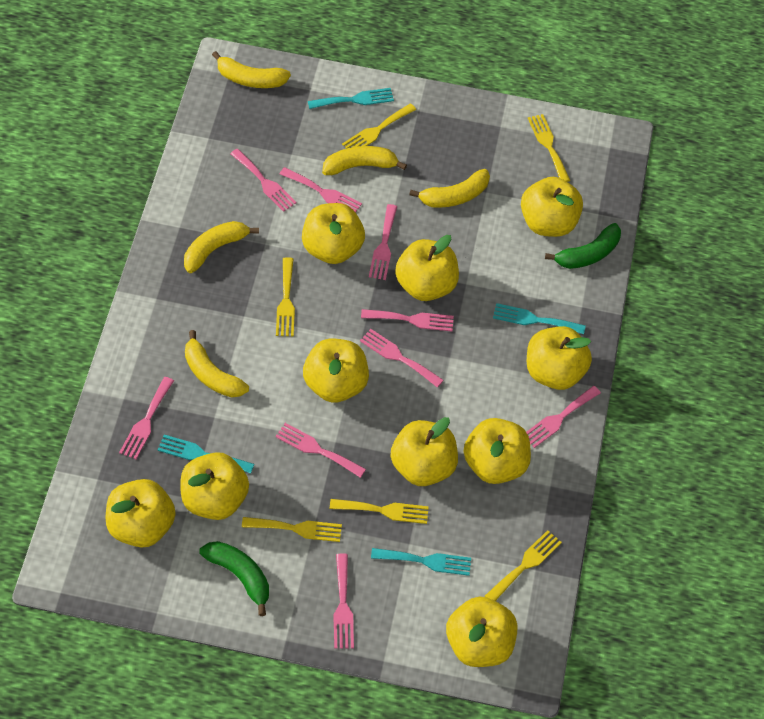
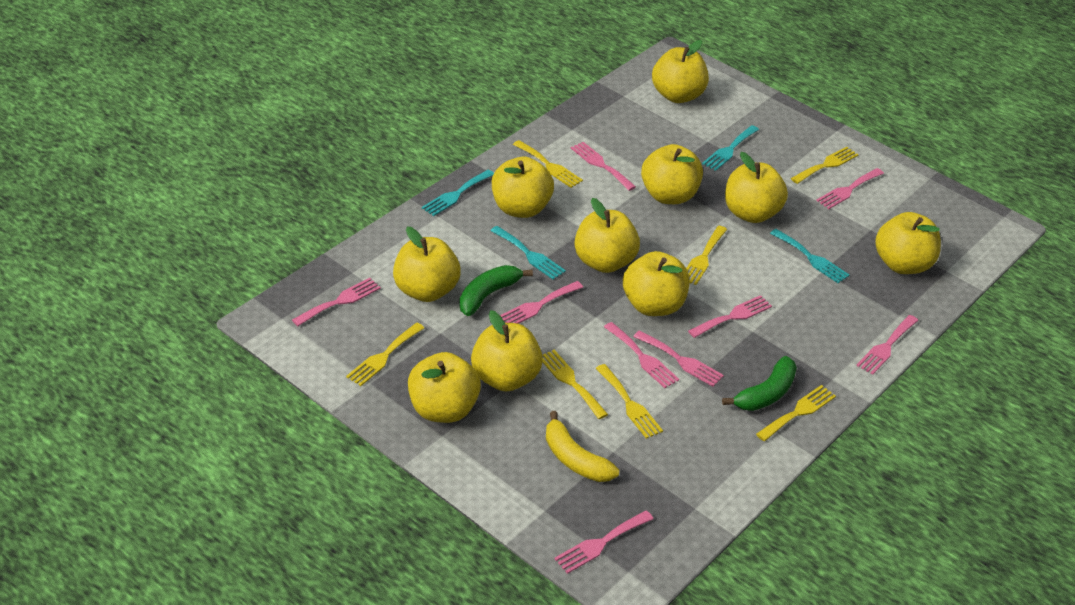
yellow banana: [184,221,259,273] [185,330,249,397] [212,51,291,88] [322,146,407,175] [409,169,490,208] = 5 -> [546,411,619,482] = 1
yellow fork: [242,517,342,542] [276,257,295,337] [330,499,429,524] [342,103,416,149] [485,530,562,601] [528,114,570,182] = 6 -> [346,323,424,386] [513,140,583,188] [542,350,608,419] [596,364,663,439] [686,226,727,285] [756,385,836,441] [791,147,858,184] = 7

